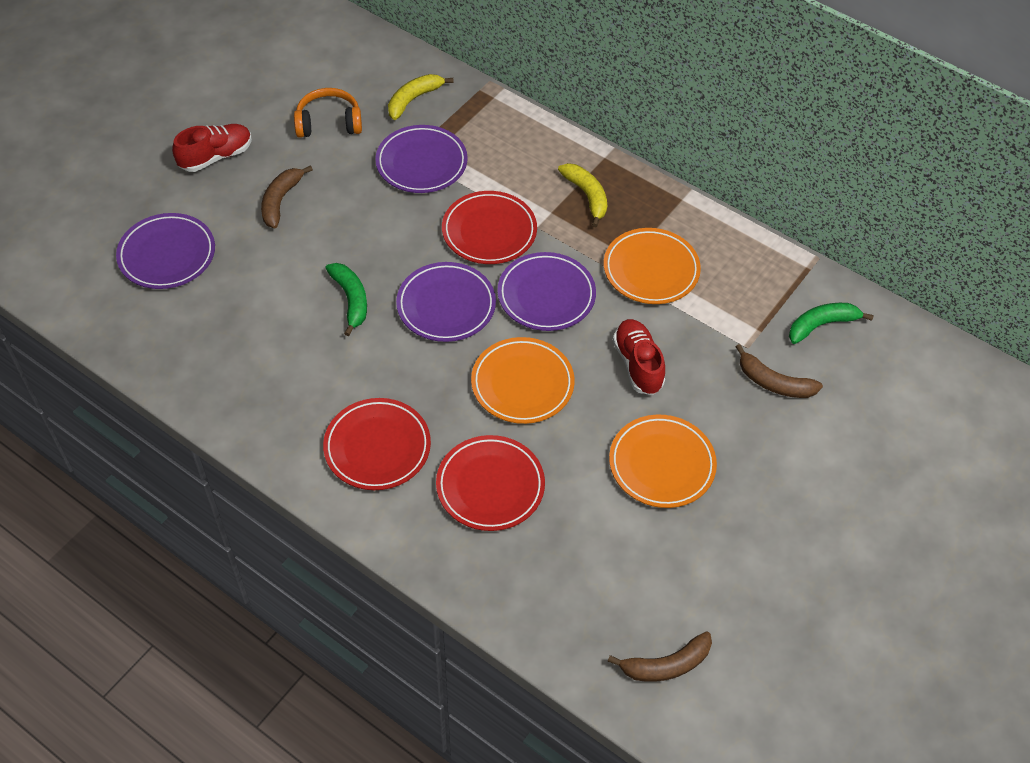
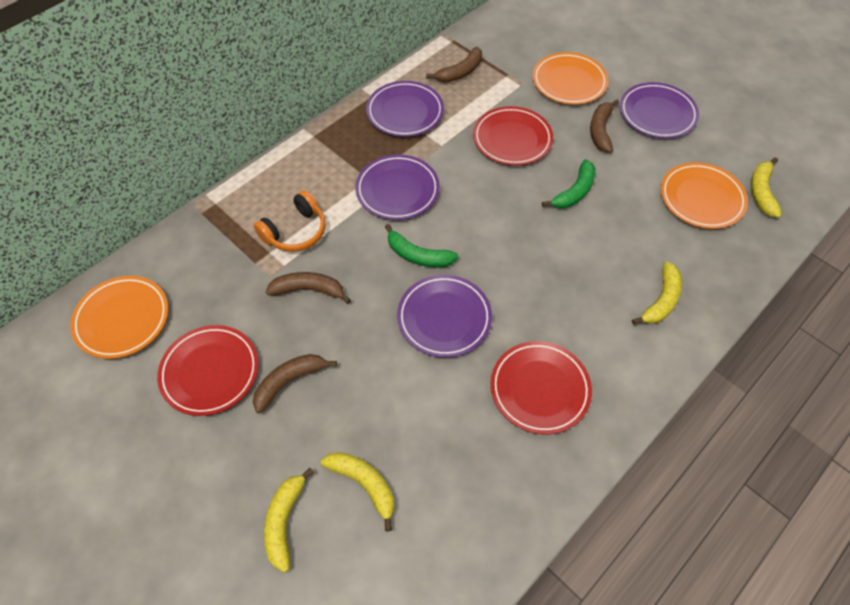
brown banana: [261,165,313,228] [607,631,712,682] [736,344,823,398] = 3 -> [253,354,337,413] [265,272,351,304] [426,47,482,83] [590,99,619,153] = 4
red shoe: [172,124,252,172] [613,319,665,395] = 2 -> none = 0
yellow banana: [388,74,454,120] [558,163,607,227] = 2 -> [264,468,314,573] [321,452,394,531] [632,262,682,325] [751,157,782,218] = 4

